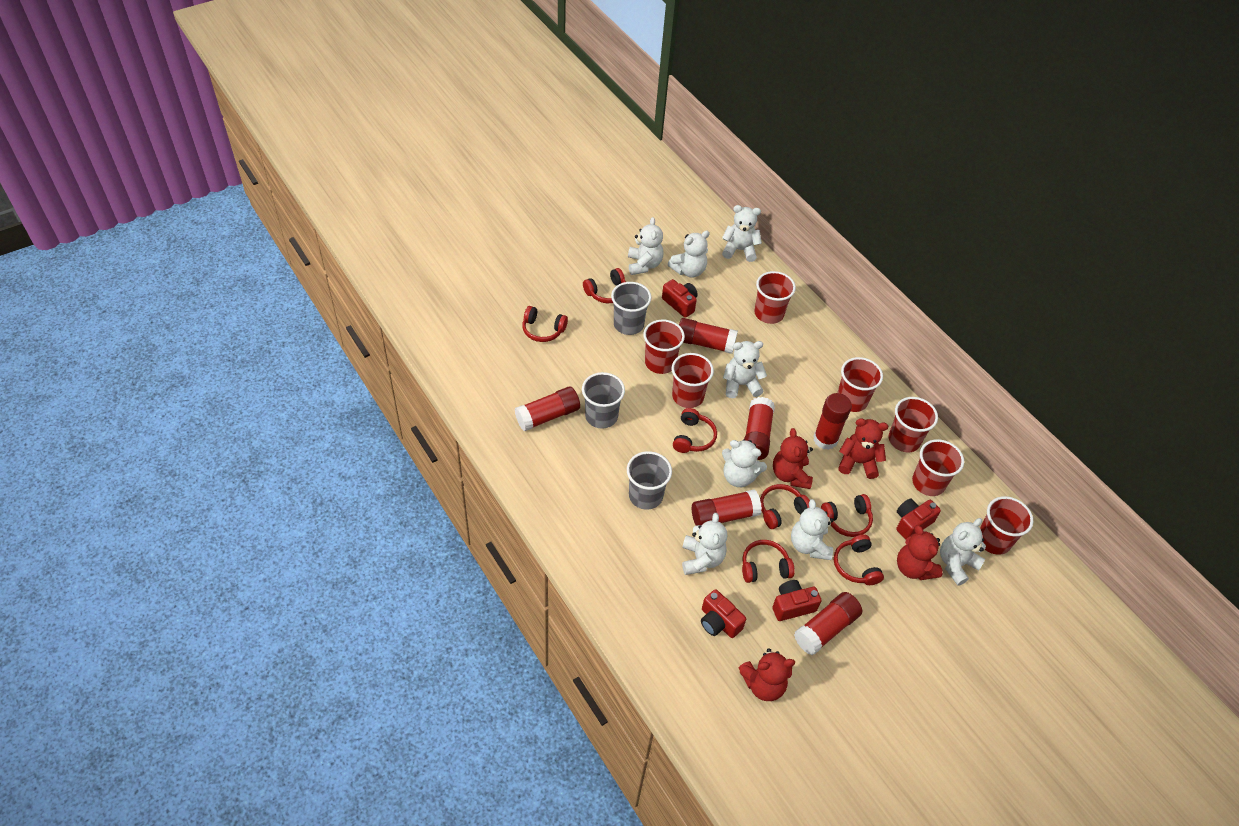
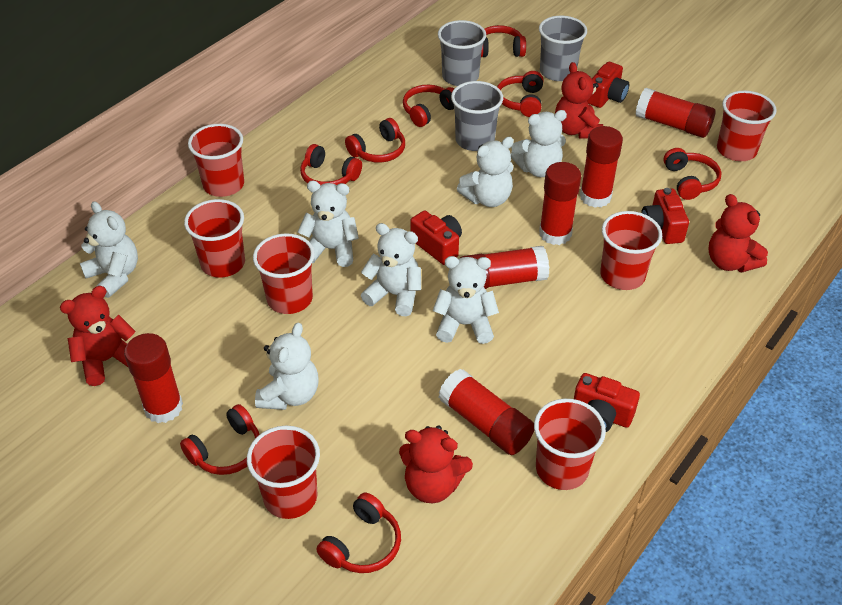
red headphones: [522,306,568,342] [583,268,626,303] [673,408,717,453] [742,540,795,583] [760,484,810,529] [821,494,873,537] [834,534,884,585] = 7 -> [180,404,260,475] [300,144,362,185] [316,492,401,573] [345,118,405,163] [403,85,454,127] [481,25,526,57] [497,71,543,117] [663,148,722,200] = 8
white teddy bear: [628,217,663,275] [668,230,710,278] [682,513,727,575] [722,205,762,262] [722,439,767,487] [723,341,767,398] [791,499,833,560] [940,518,986,586] = 8 -> [80,201,138,298] [255,323,319,410] [298,181,359,267] [361,223,421,316] [433,256,499,344] [457,137,514,207] [511,110,567,177] = 7

